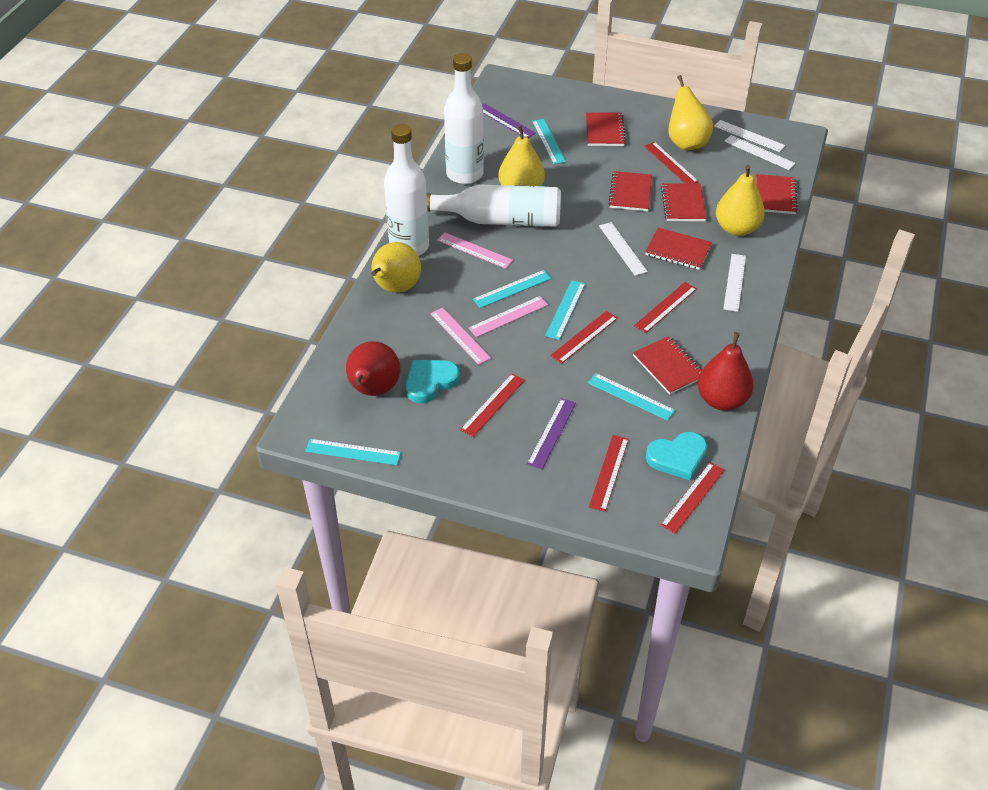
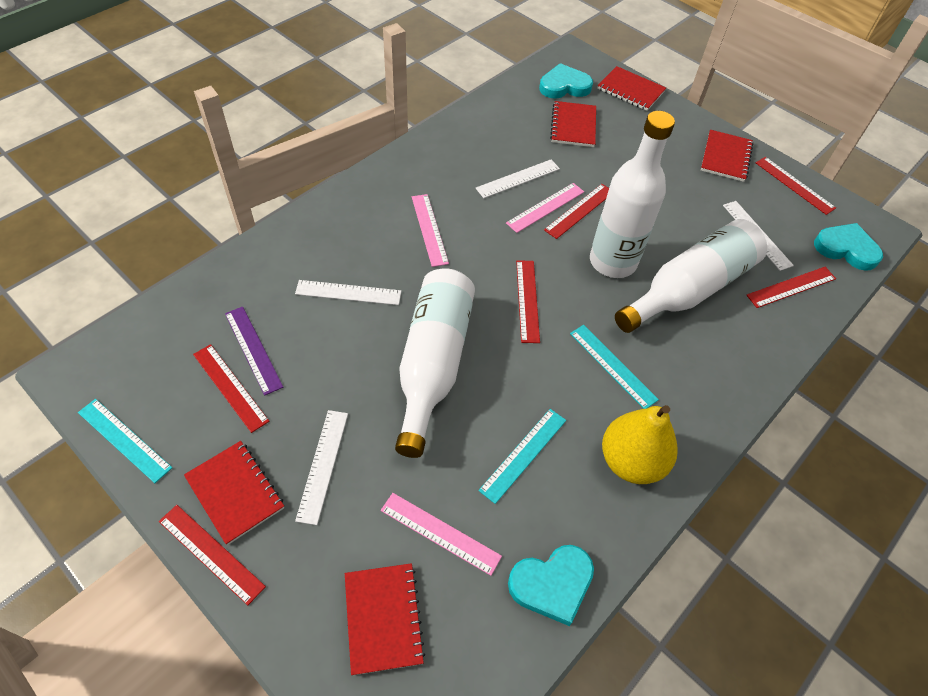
purple ruler: [482,103,536,138] [527,398,576,469] = 2 -> [225,307,283,396] = 1
red notebook: [586,112,626,146] [608,171,652,211] [633,336,702,395] [645,228,712,270] [661,183,707,221] [756,174,798,214] = 6 -> [184,441,284,545] [345,563,425,675] [550,101,596,147] [597,66,666,111] [701,130,753,182] = 5
red pear: [346,341,400,396] [697,332,754,411] = 2 -> none = 0
turquoise heart: [406,360,460,403] [646,432,707,480] = 2 -> [508,545,594,626] [539,63,593,99] [814,223,883,271] = 3
turquoise ruler: [305,439,401,465] [473,270,552,308] [532,119,566,164] [545,280,585,340] [588,373,675,421] = 5 -> [78,399,172,483] [478,409,566,504] [570,325,659,409] = 3
yellow pear: [371,242,421,293] [499,125,545,186] [668,75,713,150] [716,165,765,236] = 4 -> [602,405,678,484] = 1

